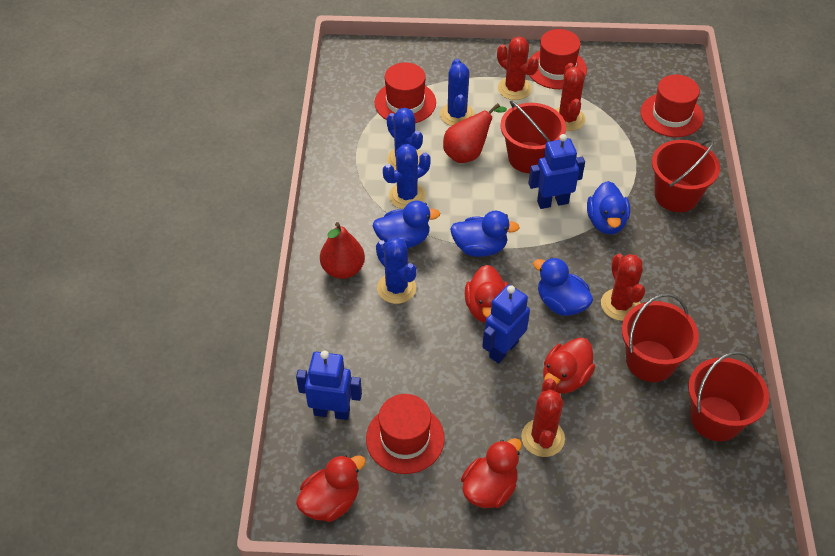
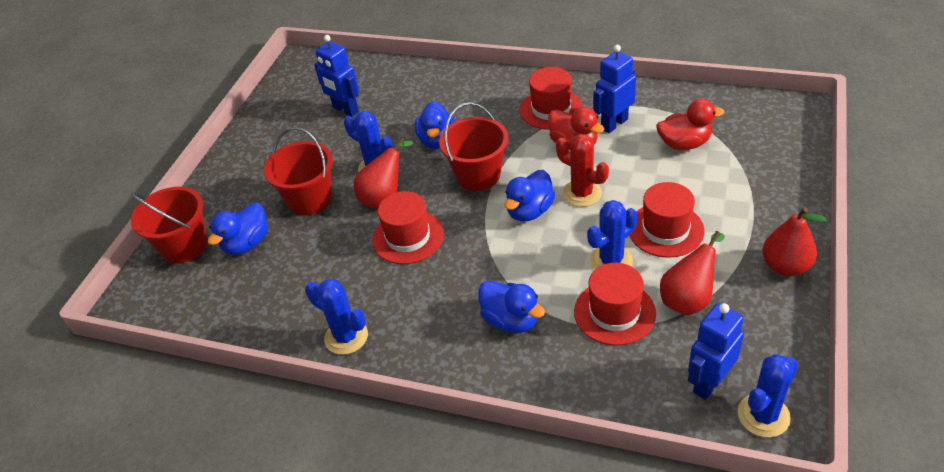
red bucket: [500,100,566,173] [622,293,699,382] [652,139,720,212] [688,351,769,441] = 4 -> [131,187,207,263] [264,127,333,215] [439,102,508,191] = 3
red cactus: [497,36,539,100] [521,378,565,457] [555,63,585,131] [601,254,645,321] = 4 -> [556,134,609,207] = 1
red duck: [296,455,366,522] [461,438,522,508] [465,265,508,323] [543,338,595,394] = 4 -> [548,107,604,150] [656,99,724,150] = 2
red pear: [320,222,365,279] [443,103,507,163] = 2 -> [354,137,413,209] [660,231,725,315] [762,207,826,276] = 3

